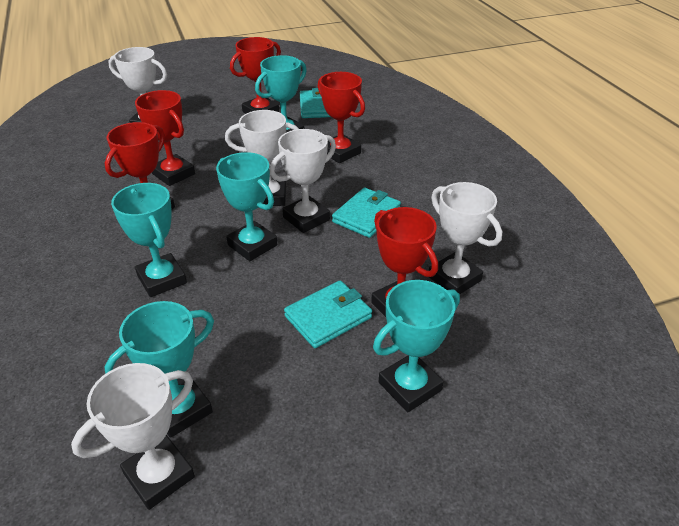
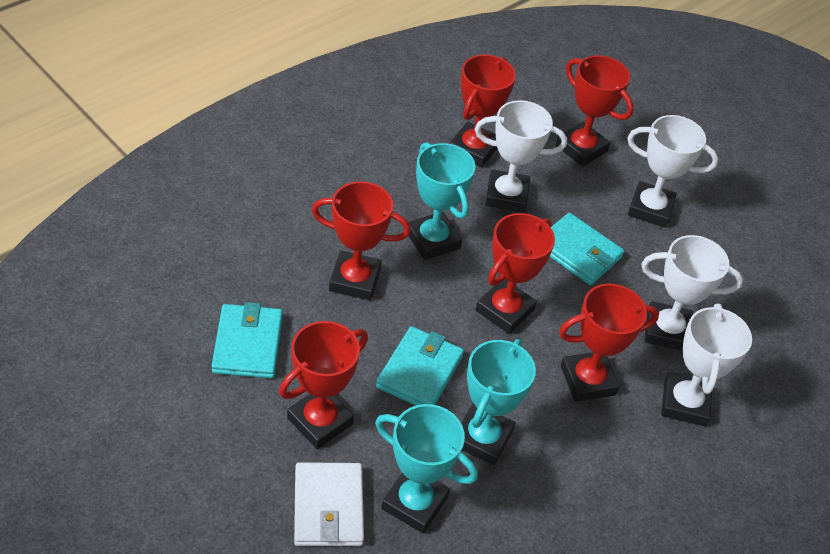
red trophy: [105,122,175,210] [135,90,195,186] [230,37,281,114] [318,72,365,163] [371,207,438,317] = 5 -> [279,321,368,449] [311,181,411,300] [450,54,516,167] [476,213,555,334] [556,55,634,167] [559,284,659,402] = 6
turquoise trophy: [104,301,214,438] [111,183,187,297] [216,152,277,261] [255,55,307,132] [373,280,460,412] = 5 -> [375,404,478,533] [408,142,476,260] [461,339,536,465] = 3
white trophy: [71,363,195,510] [108,47,167,123] [225,110,299,206] [270,129,336,233] [429,182,502,294] = 5 -> [475,100,567,213] [627,115,719,228] [641,235,743,351] [661,304,752,426] = 4
white wallet: none = 0 -> [294,462,364,546] = 1

